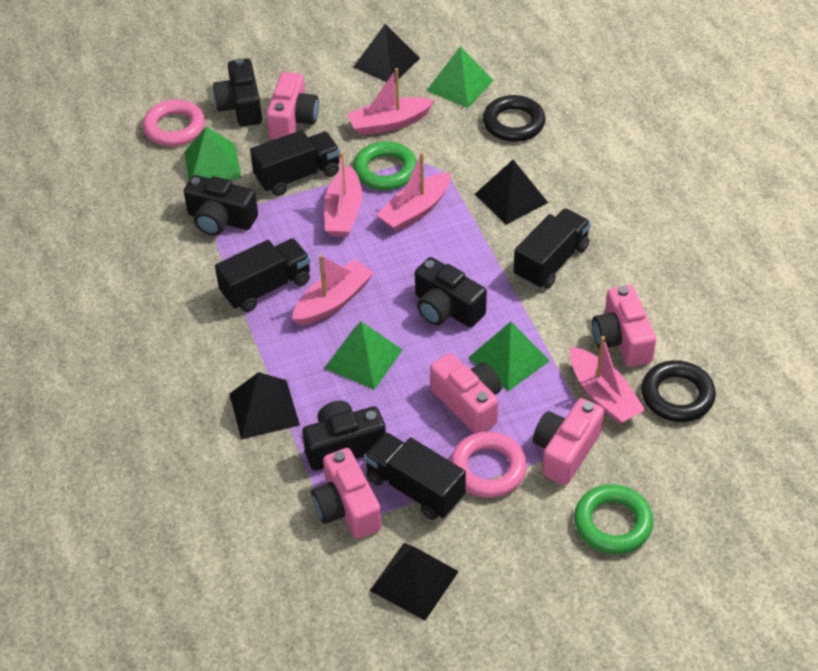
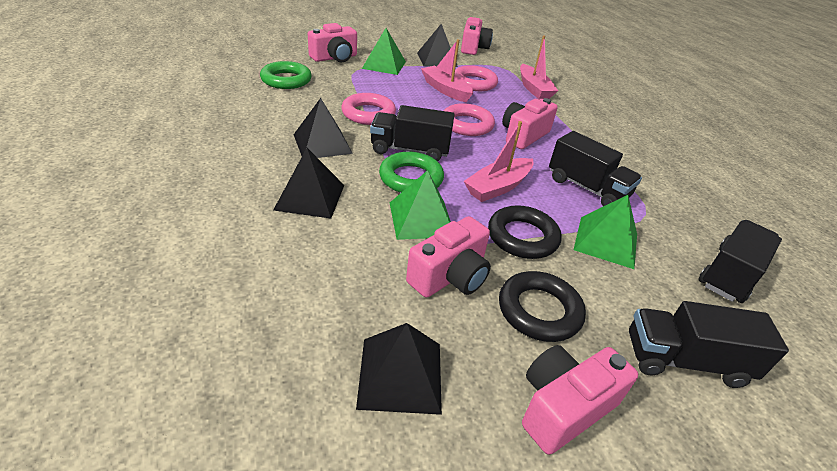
black camera: [184,175,258,236] [213,58,262,126] [302,401,386,471] [415,257,487,327] = 4 -> none = 0
green pyramid: [185,126,242,180] [325,321,403,390] [426,46,494,108] [468,322,550,391] = 4 -> [362,28,406,75] [390,170,451,240] [574,195,637,269] = 3
pink boat: [292,255,374,326] [324,152,362,237] [347,68,435,136] [376,152,451,232] [570,336,645,424] = 5 -> [421,39,473,102] [464,121,534,202] [520,35,558,99] = 3
pink ring: [143,99,205,146] [450,431,527,498] = 2 -> [341,93,396,125] [444,103,495,136] [455,65,498,91] = 3

